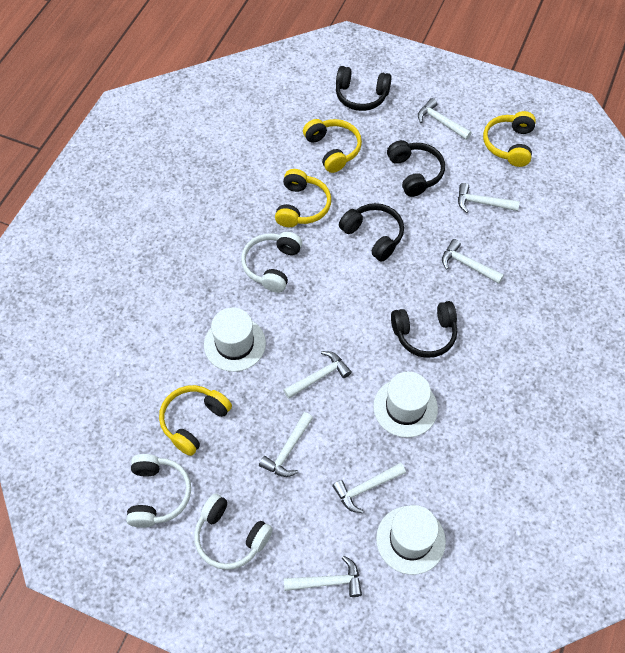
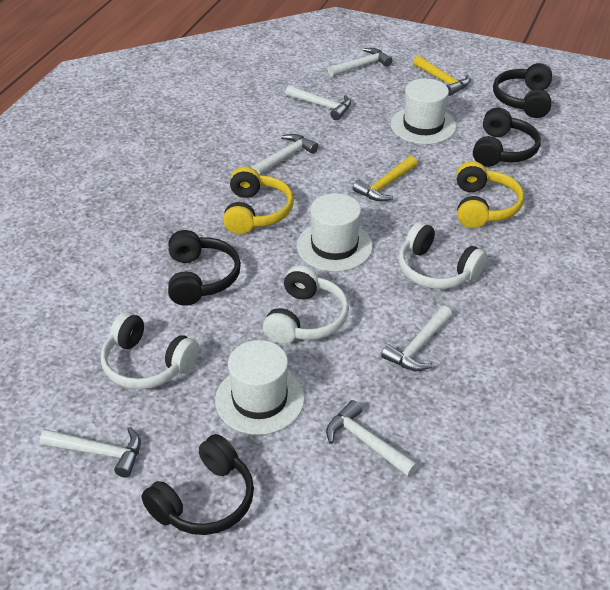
white hammer: [259,412,313,477] [283,351,352,399] [284,556,362,597] [332,463,406,513] [418,98,472,140] [442,239,504,284] [458,183,520,213] = 7 -> [40,427,141,478] [252,134,318,175] [286,85,351,120] [326,400,418,477] [328,48,392,77] [381,306,452,371] = 6
yellow hammer: none = 0 -> [353,156,417,202] [413,56,470,96] = 2
yellow headphones: [159,385,232,456] [275,169,331,227] [303,119,362,173] [483,111,536,167] = 4 -> [223,167,294,234] [457,161,524,228] = 2

